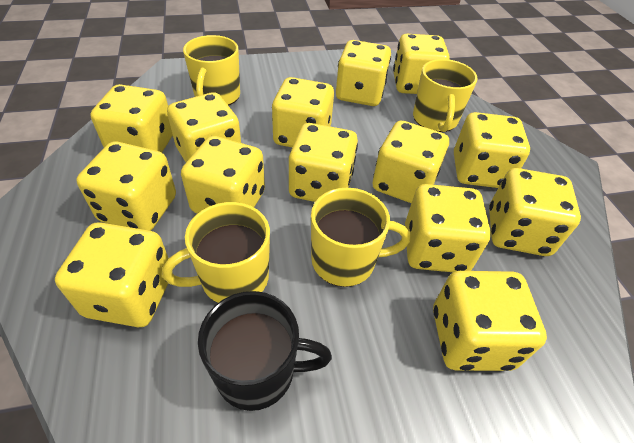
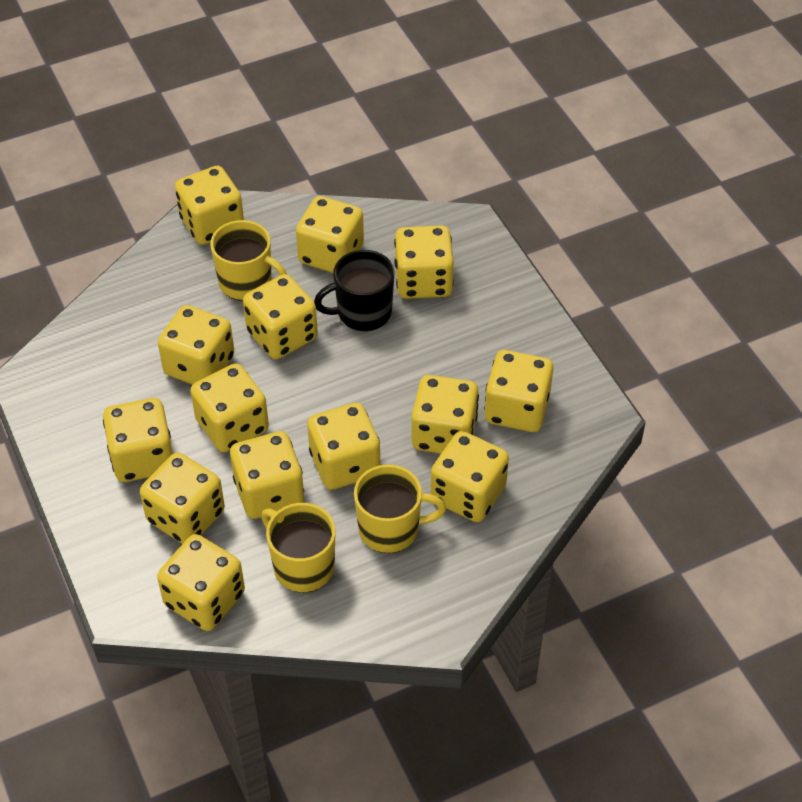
yellow mug: [162,202,270,303] [183,35,240,106] [311,188,410,287] [413,59,478,132] = 4 -> [210,220,287,301] [261,503,336,593] [354,464,446,553] = 3

